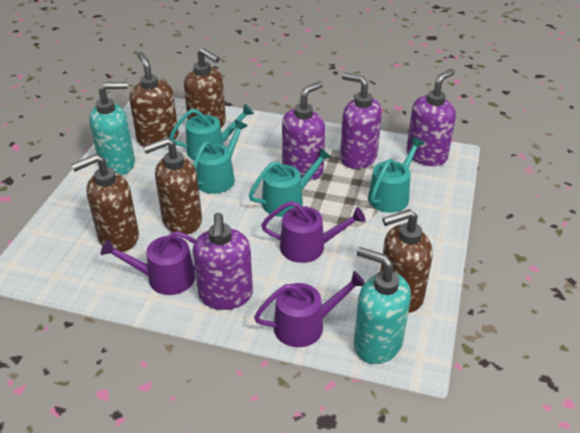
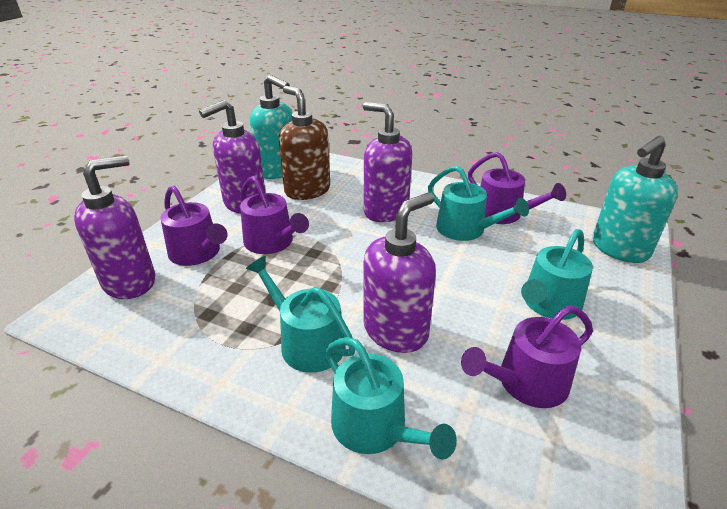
brown soap dispenser: [71,154,139,252] [129,52,179,147] [143,137,202,234] [184,48,226,128] [381,209,433,313] = 5 -> [279,86,330,200] = 1
purple watering can: [100,231,196,295] [254,271,365,347] [261,201,366,263] = 3 -> [160,185,228,266] [240,176,309,254] [461,306,593,408] [468,152,566,224] = 4

